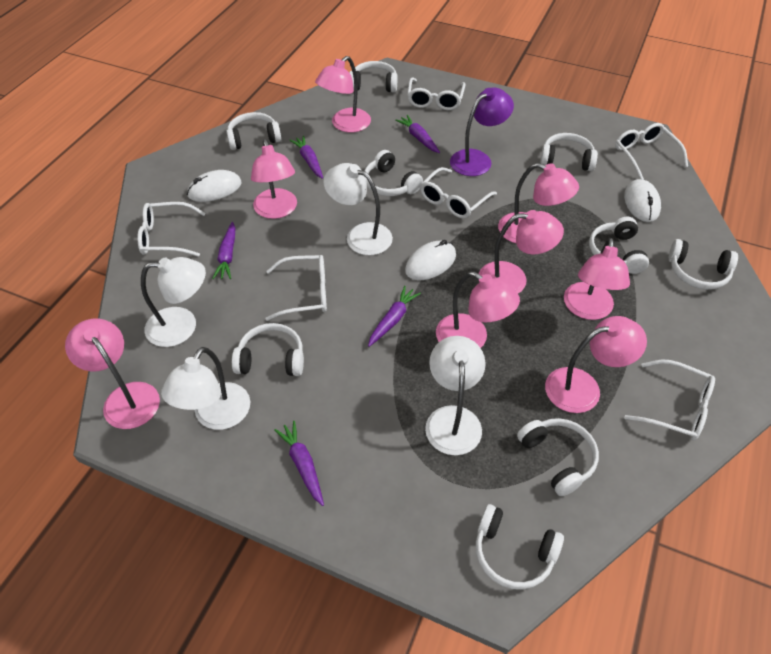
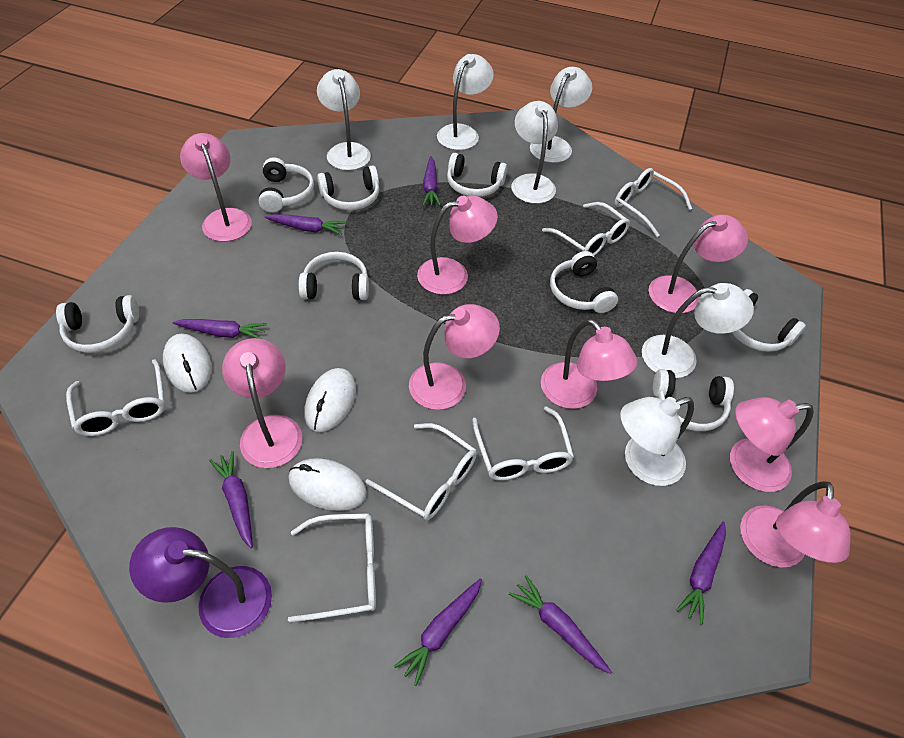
purple carrot: [212,222,235,279] [274,421,324,506] [289,136,323,179] [368,286,421,347] [395,115,440,153] = 5 -> [173,319,267,339] [209,451,253,548] [265,214,346,235] [394,578,482,686] [423,156,441,206] [509,575,612,674] [676,522,726,625] = 7
white headphones: [226,112,281,150] [232,323,304,376] [350,61,398,93] [365,150,423,196] [476,504,564,590] [517,418,599,496] [540,133,598,171] [589,217,649,274] [669,239,738,290] = 9 -> [56,295,139,353] [259,157,314,213] [298,252,369,300] [317,166,379,210] [447,153,507,197] [550,251,618,313] [653,369,734,431] [732,289,806,352] = 8
white lamp: [141,257,206,347] [161,347,250,430] [324,163,393,255] [425,336,486,455] = 4 -> [317,69,371,170] [437,54,494,150] [511,101,558,204] [530,67,592,163] [620,397,694,486] [642,283,754,378] = 6

